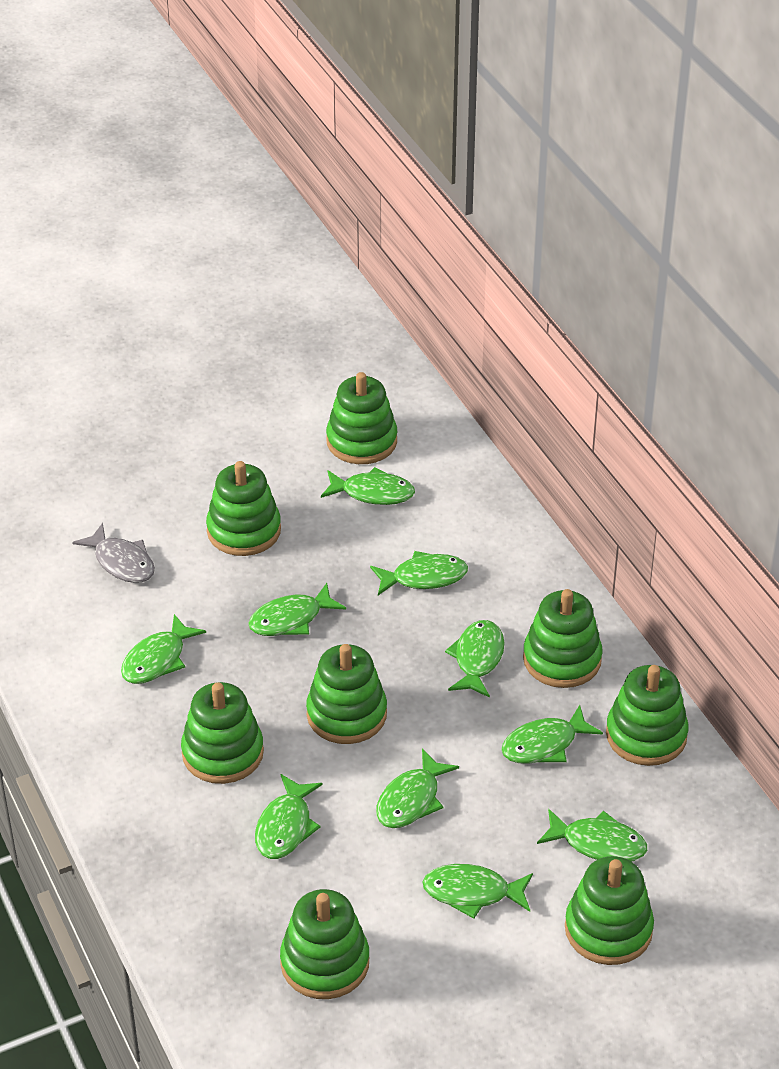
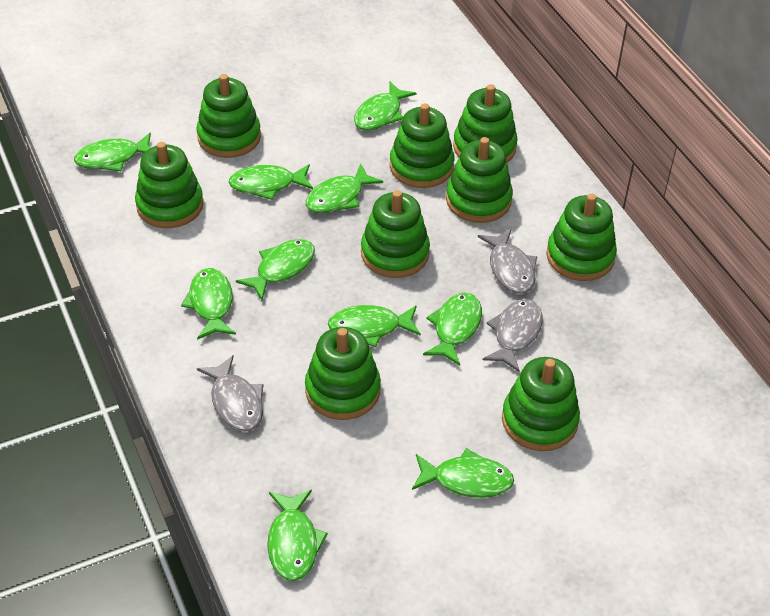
green stacking toy: [181,682,264,784] [206,461,281,556] [280,889,369,999] [306,644,387,744] [326,372,397,464] [523,589,603,688] [565,856,654,965] [606,665,689,766] = 8 -> [135,142,204,228] [196,74,261,158] [305,327,381,420] [361,190,430,278] [390,103,454,188] [446,137,513,223] [453,84,518,163] [502,357,580,451] [546,194,617,281] = 9
grey fish: [72,523,155,583] = 1 -> [197,355,264,431] [478,229,537,294] [483,299,543,372] = 3

